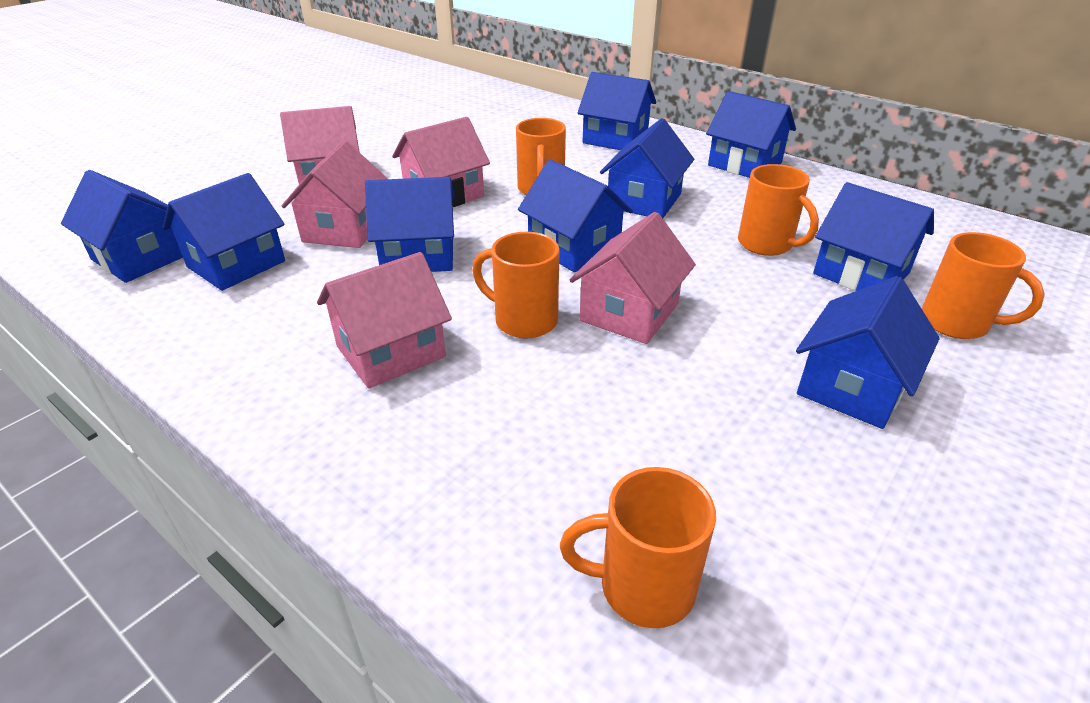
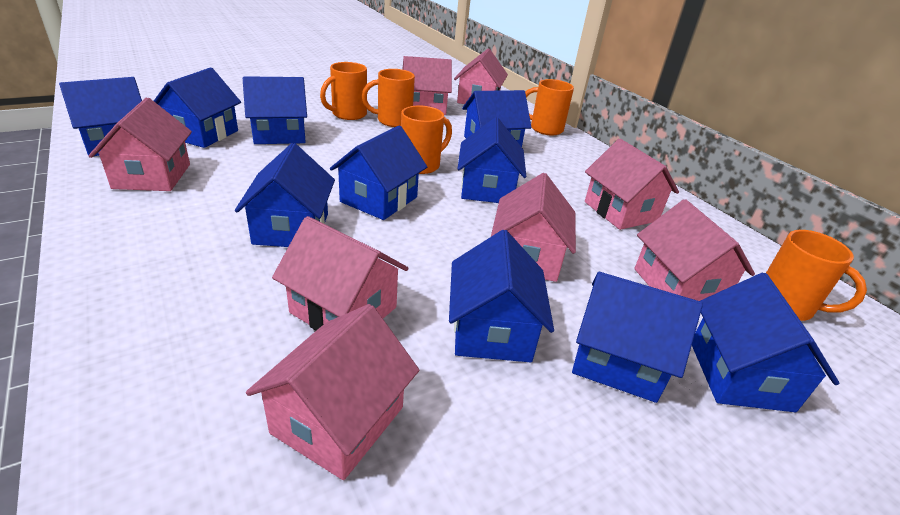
blue house: [61,170,183,283] [162,173,285,291] [365,177,455,272] [518,159,633,272] [578,72,656,150] [600,118,694,218] [706,91,796,178] [796,276,940,429] [813,182,934,291] = 9 -> [59,77,142,156] [154,68,241,148] [235,143,335,247] [243,76,307,144] [330,126,427,220] [449,230,554,362] [457,117,526,203] [462,90,531,147] [572,272,702,403] [692,273,839,412] = 10
pink house: [280,106,359,184] [282,141,388,248] [317,252,452,389] [392,117,490,207] [569,212,696,344] = 5 -> [89,98,192,191] [246,304,419,480] [272,216,409,331] [403,56,452,115] [454,49,508,104] [491,173,576,282] [585,139,679,230] [634,199,755,301] = 8

